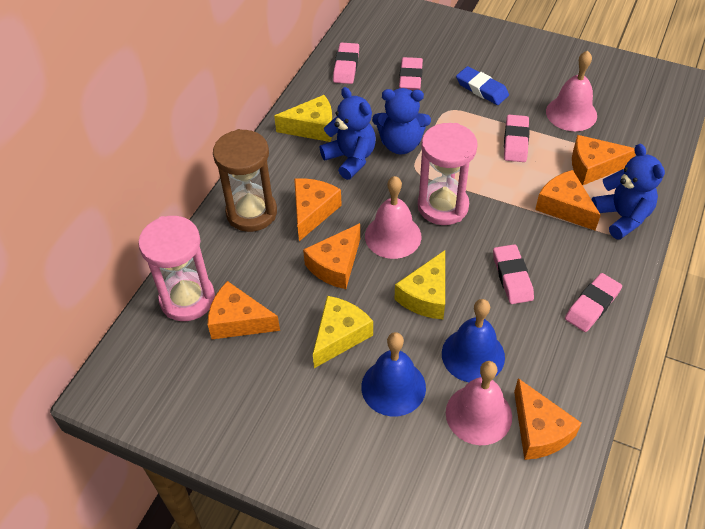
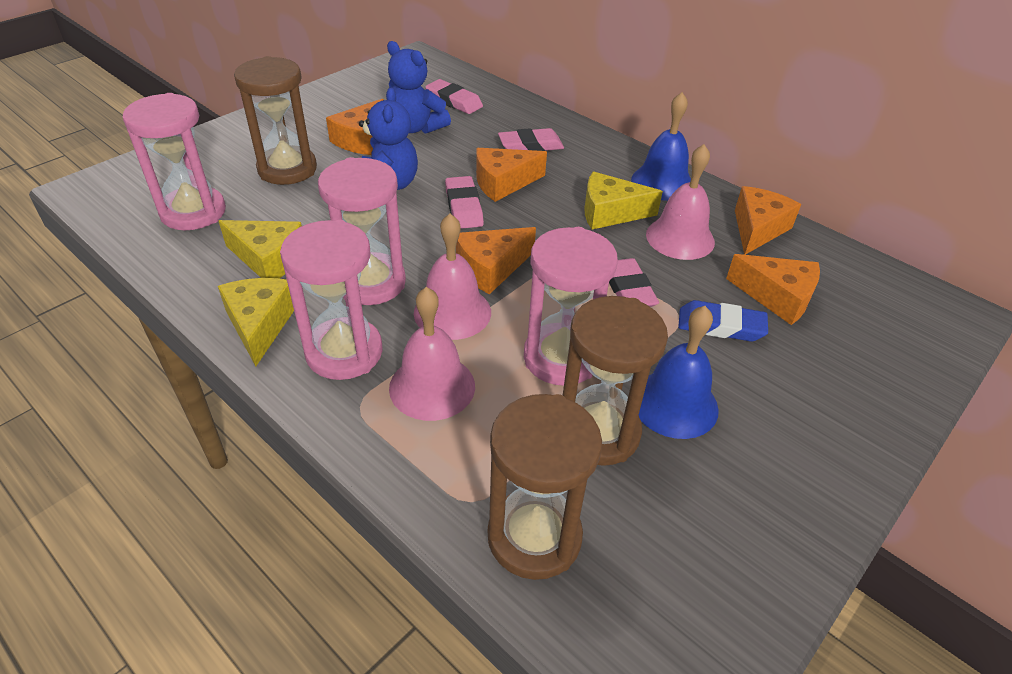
blue teddy bear: [320,87,376,180] [372,88,431,154] [591,144,665,240] = 3 -> [359,88,418,190] [387,41,451,134] = 2
brown hourglass: [213,129,277,232] = 1 -> [234,56,317,185] [488,394,602,580] [563,296,668,466] = 3
orange cheese: [208,281,280,339] [294,178,342,241] [303,223,360,289] [514,378,582,460] [535,170,601,230] [572,135,636,185] = 6 -> [326,99,384,155] [456,227,536,294] [476,148,547,202] [726,254,820,325] [735,186,801,255] = 5
pink eraser: [333,42,359,84] [399,57,423,90] [493,244,534,304] [504,115,530,162] [565,273,622,332] = 5 -> [425,79,483,114] [445,176,484,229] [498,128,564,151] [609,258,659,307] = 4
pink hourglass: [138,216,215,321] [418,123,478,225] = 2 -> [122,93,226,230] [280,220,383,380] [318,157,406,305] [524,227,618,385] = 4

